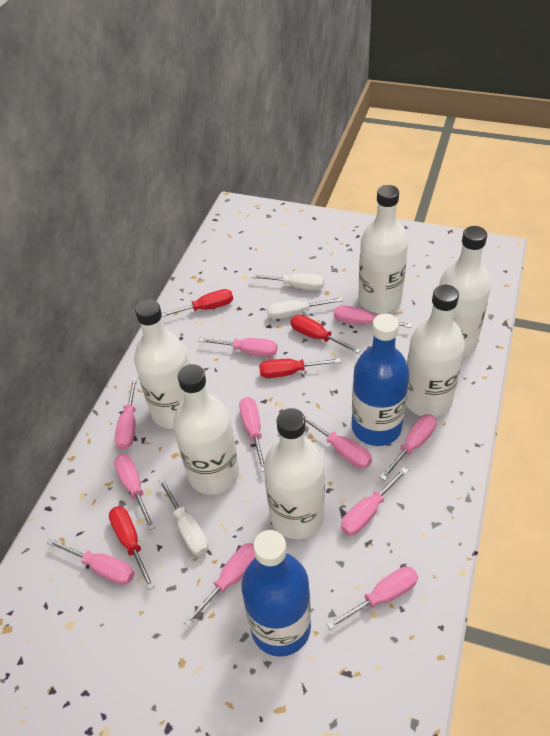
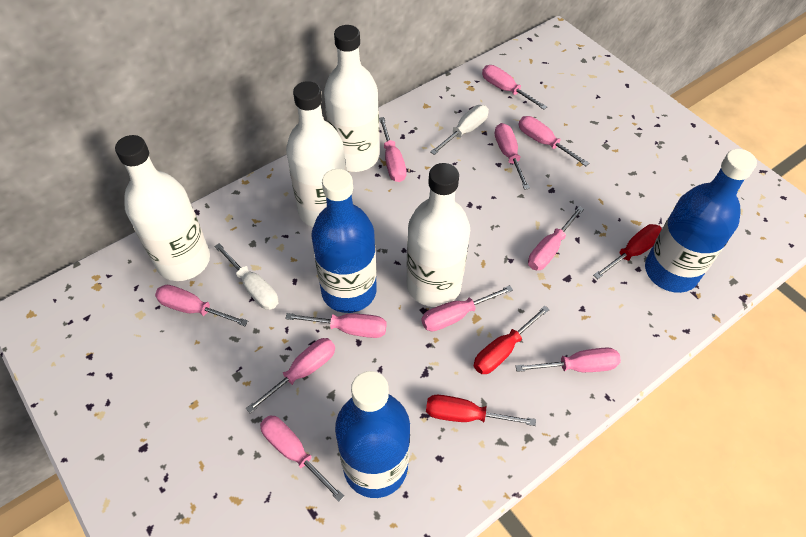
blue bottle: [241,530,311,657] [352,313,409,446] = 2 -> [311,169,377,313] [335,371,410,498] [645,149,757,293] = 3
red screwdriver: [109,506,155,590] [162,289,233,317] [259,358,341,378] [291,315,361,354] = 4 -> [426,395,536,426] [474,306,550,374] [593,224,662,279] = 3
white bottle: [134,299,190,429] [173,364,239,495] [264,408,325,539] [358,185,408,313] [406,285,465,417] [439,226,491,357] = 6 -> [115,135,210,281] [286,81,346,227] [324,25,379,172] [407,163,470,307] = 4
white screwdriver: [158,478,208,556] [251,273,324,290] [267,297,343,319] = 3 -> [214,243,278,310] [430,105,489,155] = 2

